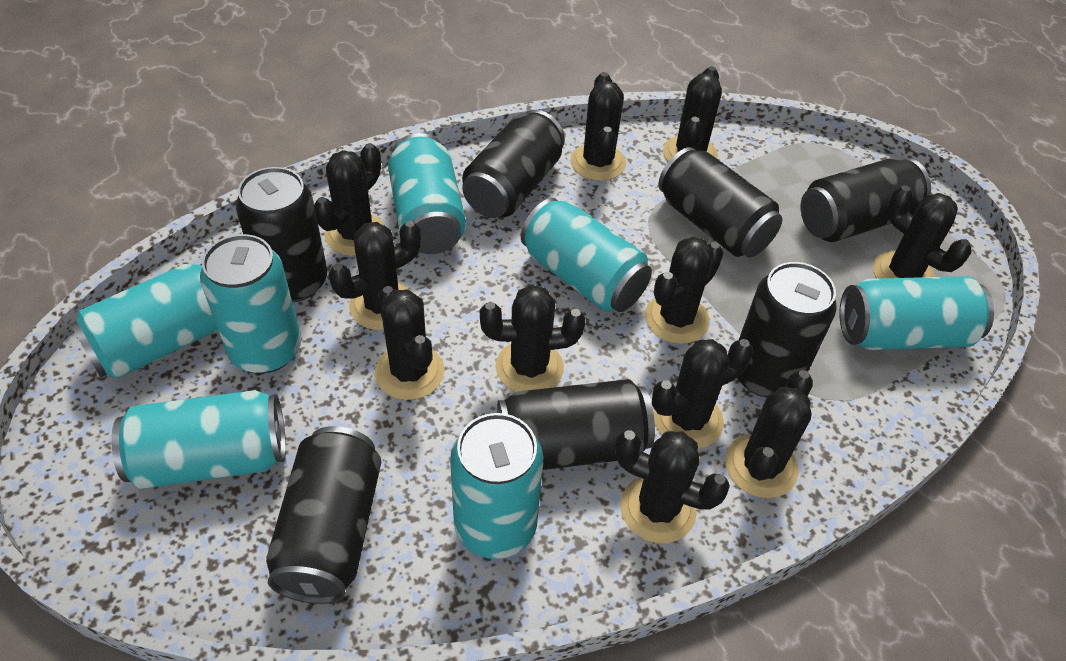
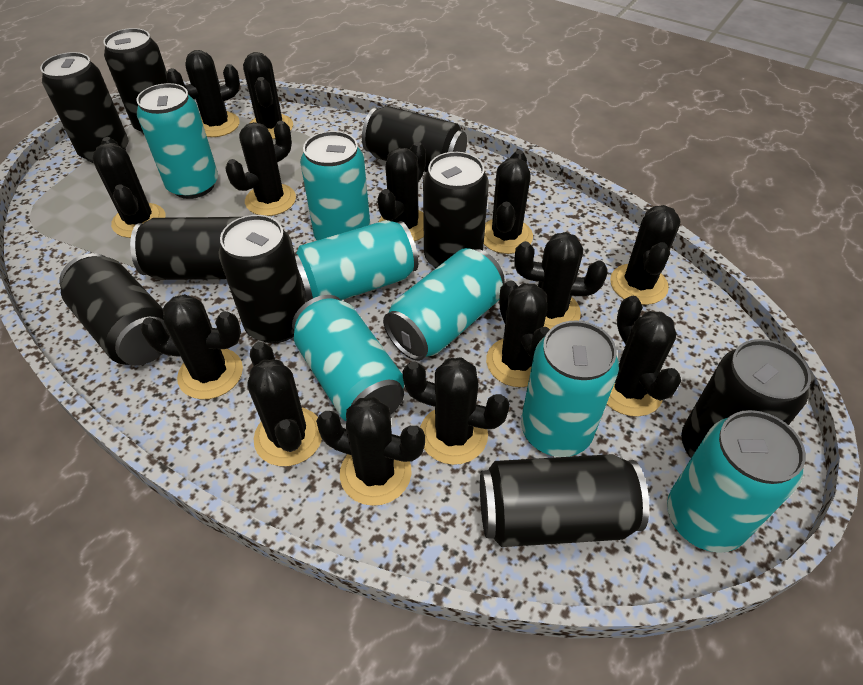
black cactus: [314,143,385,256] [329,221,421,330] [375,286,444,400] [480,285,585,392] [570,72,626,181] [615,430,730,543] [645,236,723,344] [652,339,753,449] [663,66,722,162] [725,370,813,498] [873,186,971,279] = 11 -> [92,137,166,238] [141,294,243,400] [166,50,240,137] [226,121,296,216] [243,52,293,139] [247,342,322,466] [316,397,425,506] [378,142,426,241] [402,357,510,465] [484,150,533,254] [486,280,550,387] [514,232,608,329] [607,296,681,417] [610,205,681,305] = 14
black can: [236,167,327,302] [266,426,381,604] [462,110,565,218] [497,379,655,470] [658,147,783,257] [737,262,837,398] [801,157,931,242] = 7 -> [40,52,128,163] [59,253,169,365] [103,28,168,134] [130,217,241,280] [218,215,305,343] [362,106,467,172] [423,152,489,268] [480,454,649,547] [681,339,811,458] = 9

